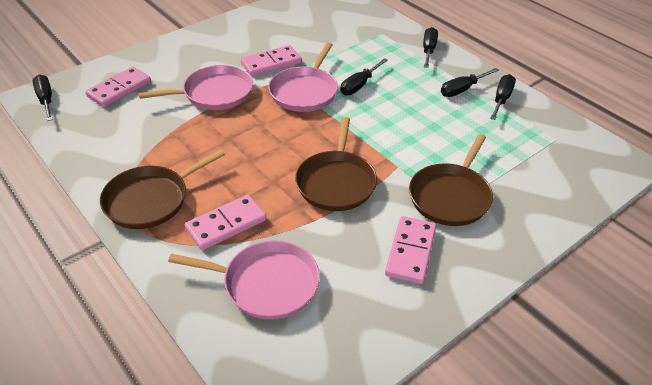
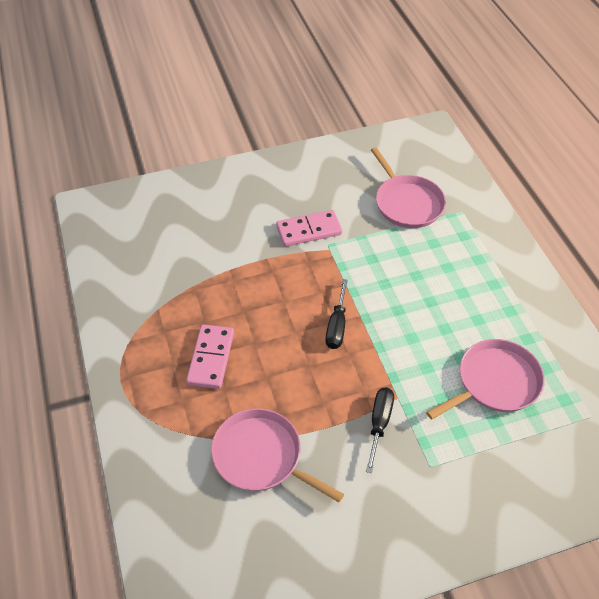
black screwdriver: [33,74,53,121] [340,58,388,95] [423,27,438,68] [441,68,499,97] [490,74,516,120] = 5 -> [326,279,348,349] [366,388,394,473] = 2
brown pan: [100,149,225,229] [295,117,377,211] [409,134,493,226] = 3 -> none = 0
pink domino: [86,67,151,107] [185,195,266,250] [241,45,302,77] [385,216,436,284] = 4 -> [186,325,234,389] [276,210,342,247] = 2

